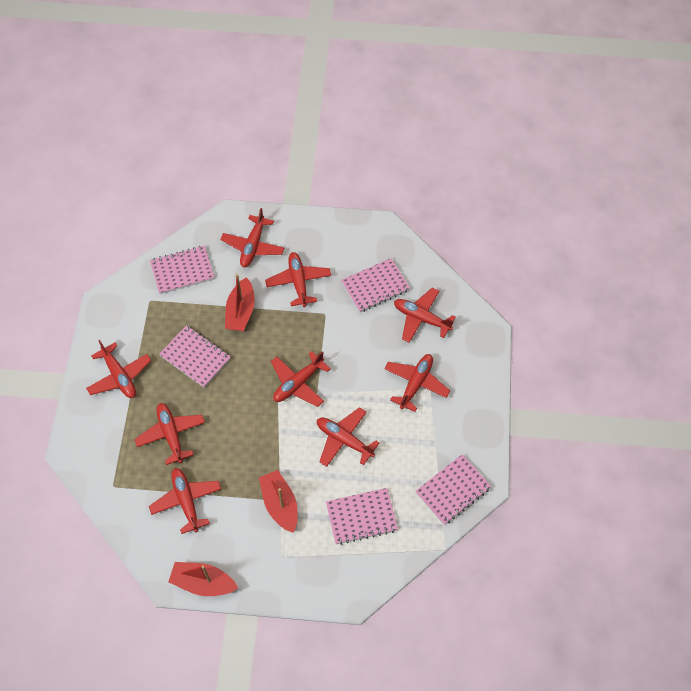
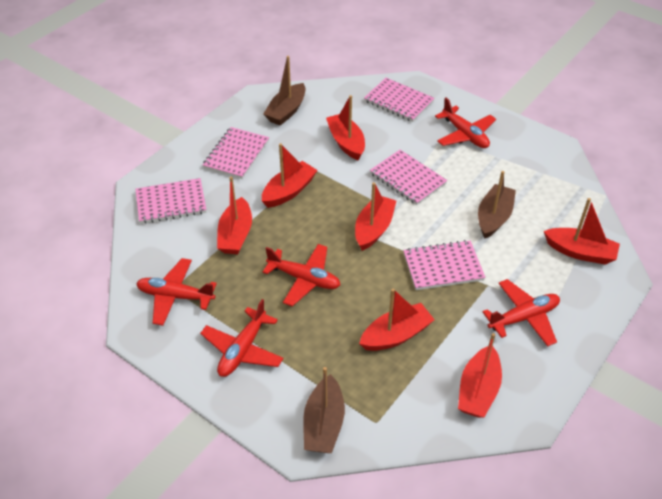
brown boat: none = 0 -> [263,56,305,126] [303,367,345,453] [478,171,516,239] = 3
red boat: [169,562,238,596] [225,274,255,331] [259,470,298,533] = 3 -> [217,177,252,254] [262,143,318,208] [326,95,365,161] [355,182,396,251] [359,289,435,351] [458,333,502,418] [544,198,620,265] = 7
red plane: [86,340,152,398] [135,403,205,465] [149,468,221,534] [220,208,284,267] [265,252,331,307] [271,351,330,407] [317,407,379,467] [384,354,450,412] [394,287,456,343] = 9 -> [136,258,217,326] [200,299,284,377] [263,244,340,307] [435,98,496,148] [483,279,560,347] = 5

